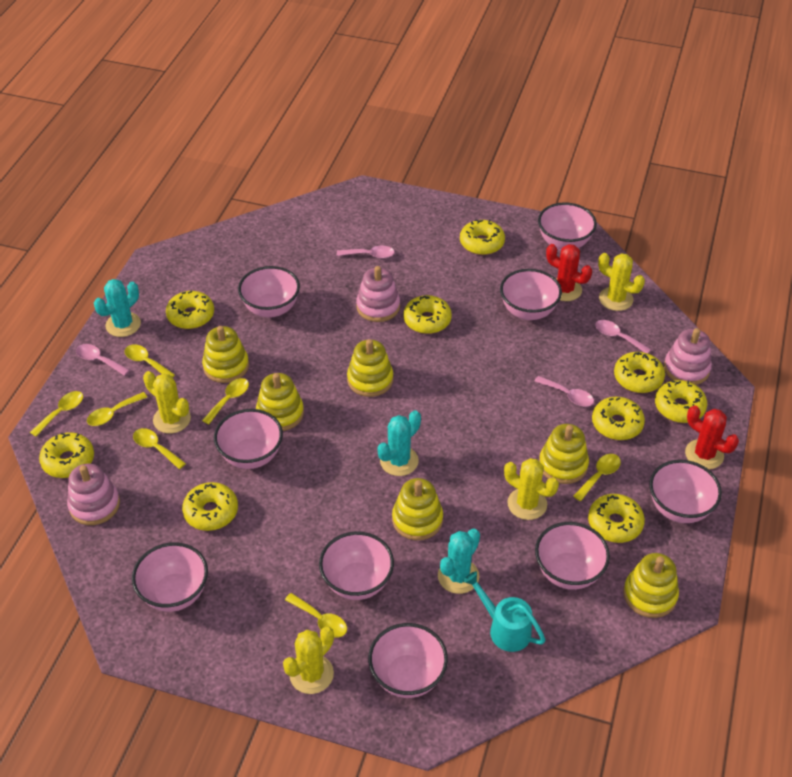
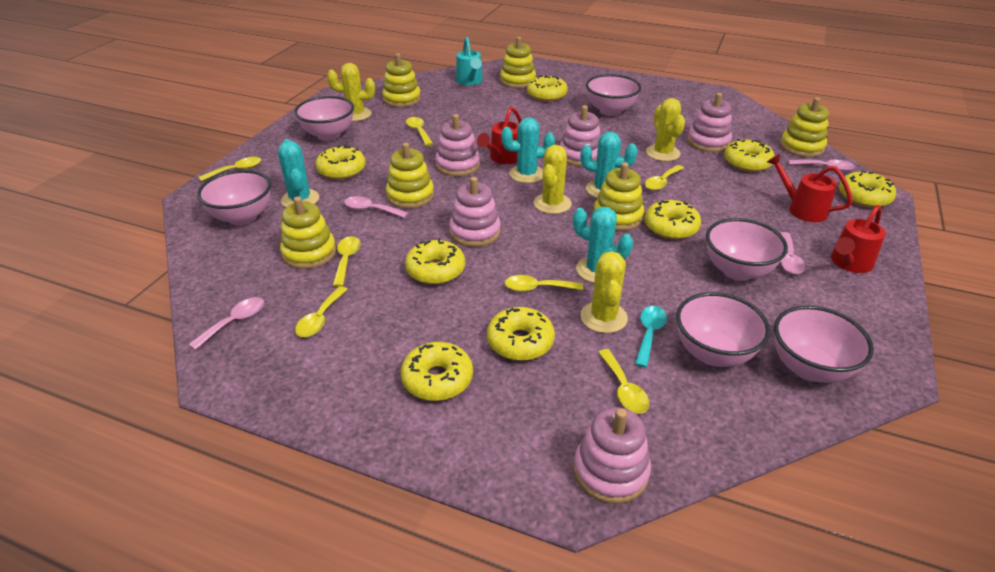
pink bowl: [132,542,208,612] [214,409,283,469] [238,266,300,318] [319,532,394,600] [368,623,448,698] [500,269,562,320] [535,522,610,590] [538,202,597,250] [649,460,722,523] = 9 -> [197,170,271,225] [294,96,354,141] [586,74,641,116] [676,292,770,367] [706,218,788,281] [774,305,874,383] = 6
pink stacking toy: [67,464,120,525] [356,266,400,322] [664,328,712,385] = 3 -> [435,114,480,176] [449,177,501,247] [559,105,601,166] [574,407,651,504] [687,93,732,152] = 5
red cactus: [546,244,592,301] [685,405,739,469] = 2 -> none = 0
red watering can: none = 0 -> [477,107,522,164] [767,154,853,222] [831,205,886,273] = 3
turquoise cactus: [94,279,141,337] [377,410,421,476] [438,529,480,594] = 3 -> [278,139,319,207] [501,117,555,183] [573,207,633,283] [580,132,638,198] = 4
turquoise spoon: none = 0 -> [635,306,667,368] = 1
yellow donut: [39,432,94,478] [166,291,214,329] [182,482,238,531] [404,295,452,334] [460,219,505,255] [588,494,645,543] [592,397,645,440] [614,352,665,393] [655,380,707,423] = 9 -> [315,145,366,180] [400,342,473,401] [405,238,465,285] [487,307,555,361] [527,75,568,102] [644,200,701,240] [724,139,775,172] [839,171,896,208] = 8

